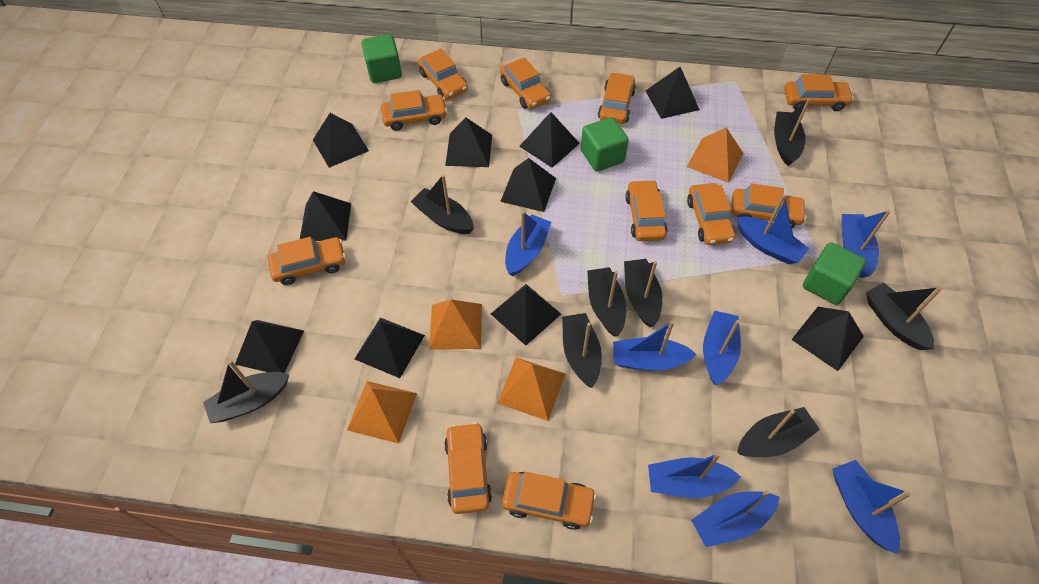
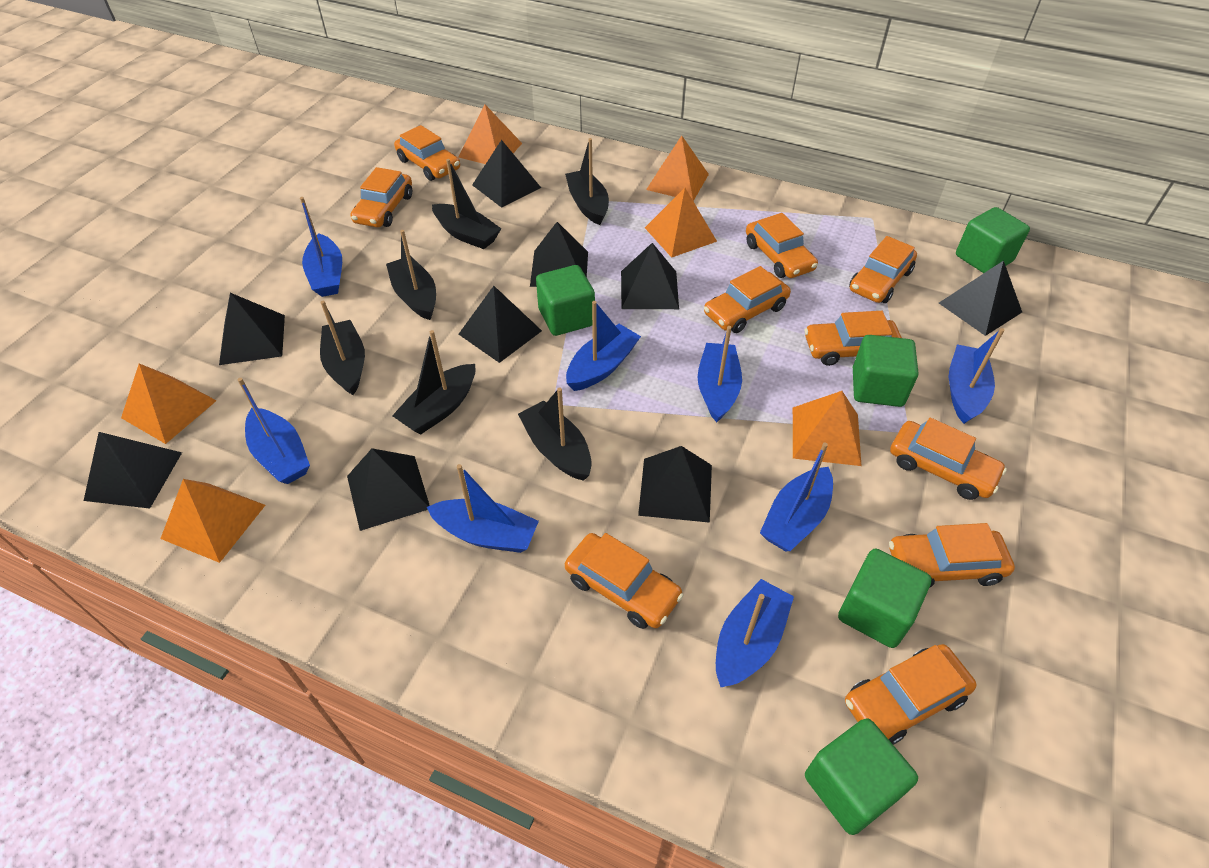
black boat: [203,360,289,424] [410,175,474,234] [562,313,602,388] [587,267,626,337] [624,259,663,327] [737,407,820,457] [774,98,811,166] [866,283,942,350] = 8 -> [320,301,365,395] [386,230,436,320] [392,330,475,435] [432,159,501,249] [518,388,592,481] [565,138,609,225] = 6
black pyramid: [235,320,304,373] [300,191,351,241] [313,113,369,168] [355,318,425,378] [445,117,492,167] [491,284,561,346] [500,158,556,212] [519,112,580,168] [646,67,700,119] [791,307,864,371] = 10 -> [84,432,182,508] [219,293,285,365] [347,448,430,531] [459,286,542,363] [472,140,541,208] [530,222,588,287] [621,243,679,309] [638,446,712,523] [939,260,1022,336] = 9
green cube: [362,34,402,83] [581,117,629,172] [803,242,866,305] = 3 -> [536,265,595,336] [805,718,918,835] [838,548,932,648] [853,335,918,407] [956,207,1030,273] = 5
orange car: [268,237,346,285] [381,90,447,131] [418,49,468,99] [444,422,492,514] [500,57,551,109] [502,472,597,530] [598,72,636,124] [625,180,668,241] [687,183,735,245] [731,183,806,228] [784,74,854,111] = 11 -> [351,167,412,227] [394,125,460,181] [565,533,684,629] [704,266,791,333] [746,213,818,278] [805,311,902,366] [845,644,977,745] [849,236,917,303] [889,523,1015,588] [890,418,1007,500] = 10
orange pyramid: [347,381,417,444] [429,299,482,350] [497,357,565,421] [687,127,744,183] = 4 -> [121,363,216,444] [160,479,265,563] [459,105,522,164] [645,188,717,257] [646,136,709,201] [793,391,862,466] = 6

